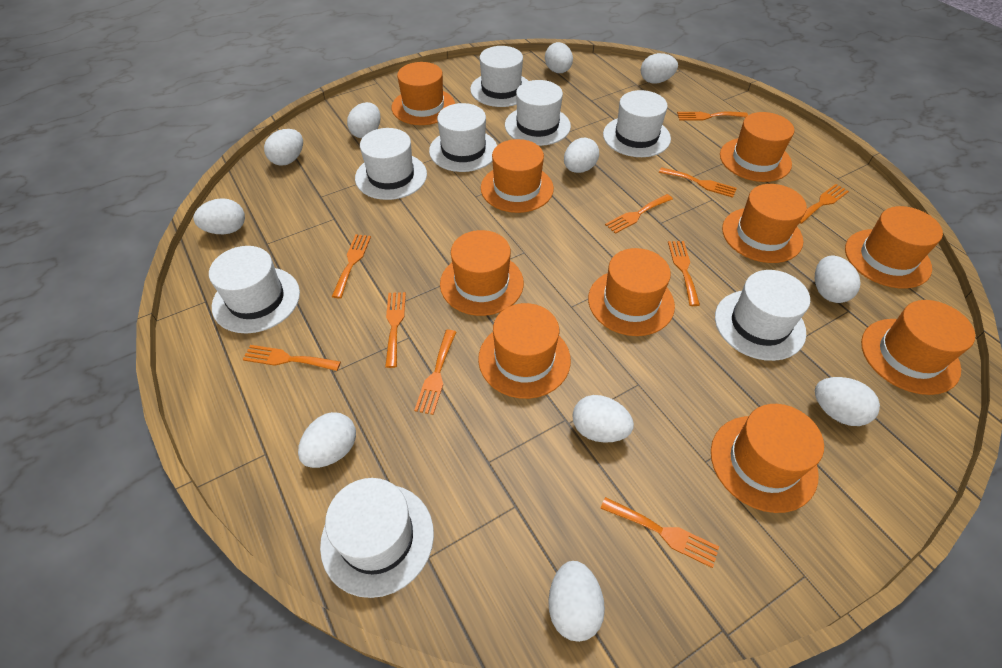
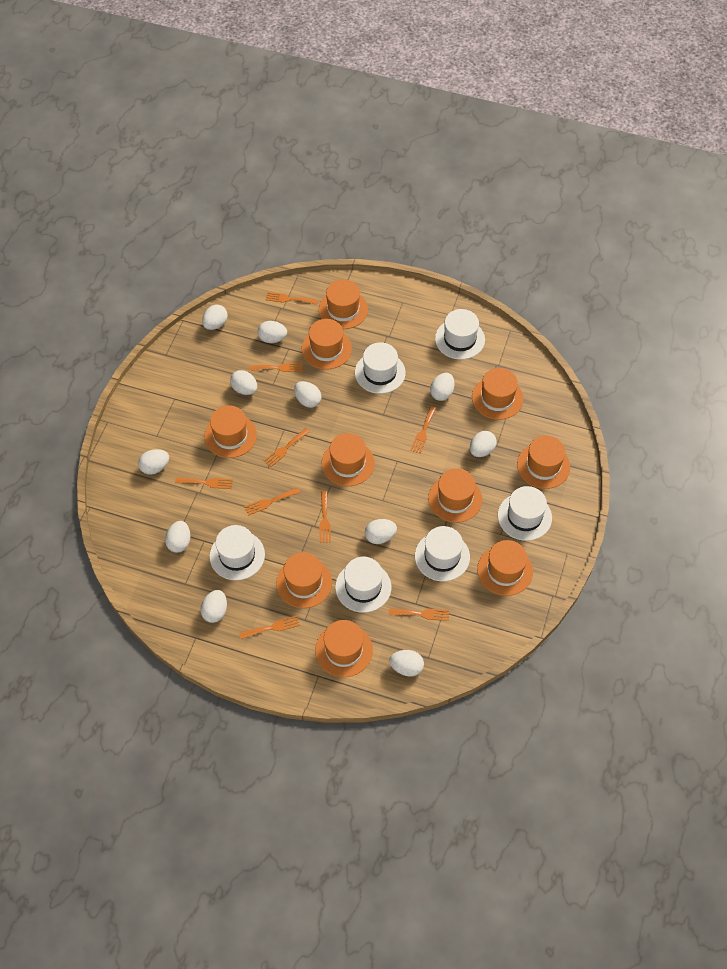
orange fork: [242,345,341,371] [332,234,371,298] [385,292,406,368] [414,330,456,415] [600,497,719,568] [605,194,673,234] [659,167,737,198] [668,241,700,306] [677,112,748,120] [800,184,849,224] = 10 -> [175,478,233,489] [239,615,300,639] [244,488,300,516] [249,362,303,372] [263,428,310,467] [265,292,318,305] [319,491,331,543] [389,609,449,621] [411,406,436,453] = 9
white hat: [209,246,300,334] [320,478,434,598] [355,128,427,200] [429,103,497,172] [470,46,528,107] [505,80,571,146] [603,90,671,157] [715,270,810,361] = 8 -> [209,525,265,580] [335,557,391,613] [355,342,406,394] [415,526,470,581] [435,309,485,360] [498,486,552,541] = 6

